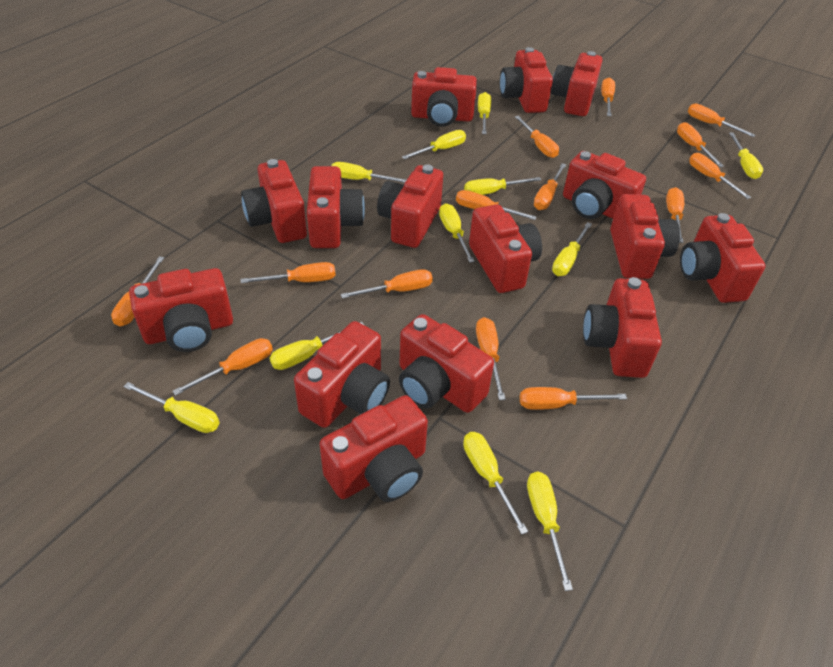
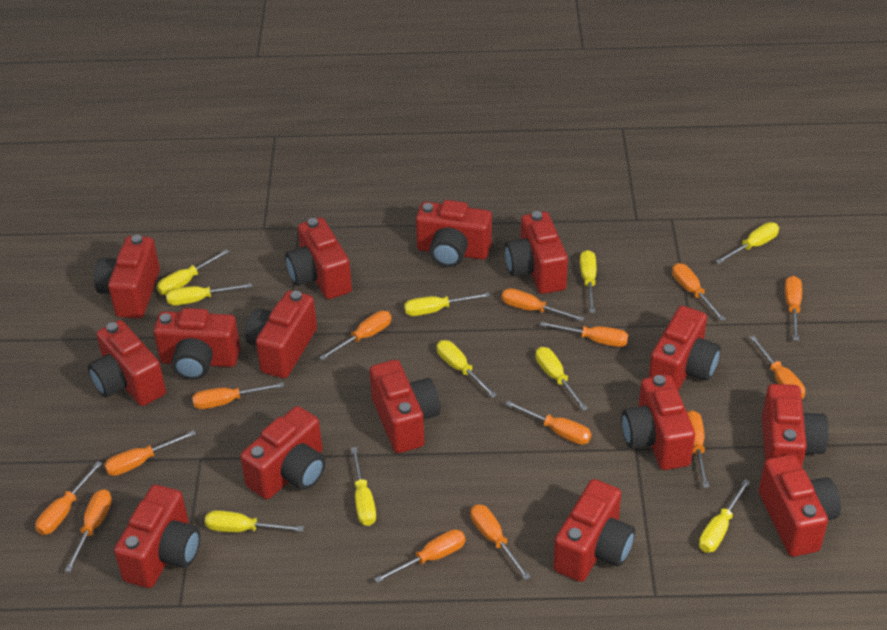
yellow screwdriver: [123,382,219,433] [270,322,364,370] [332,162,407,183] [402,130,466,159] [439,204,475,263] [463,432,528,534] [464,177,541,195] [478,92,491,134] [527,472,573,591] [552,222,592,276] [729,133,763,179] = 11 -> [157,249,229,295] [166,283,252,306] [205,510,304,532] [351,447,376,526] [404,292,490,316] [437,340,497,398] [536,347,588,411] [580,250,596,313] [699,479,750,553] [715,222,779,264] = 10

